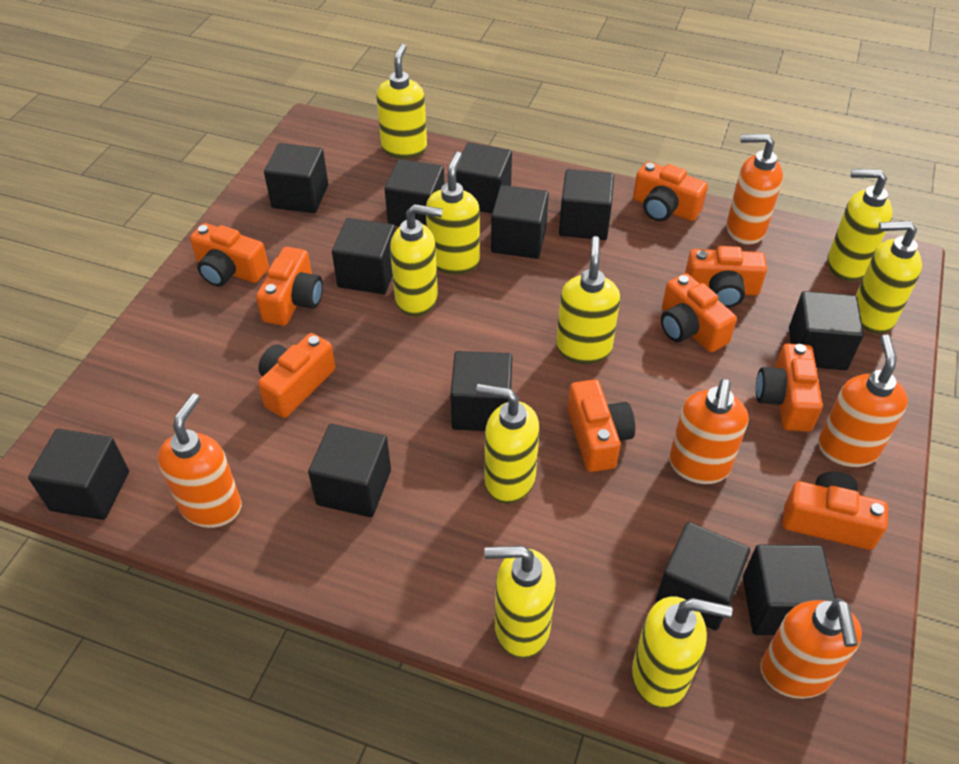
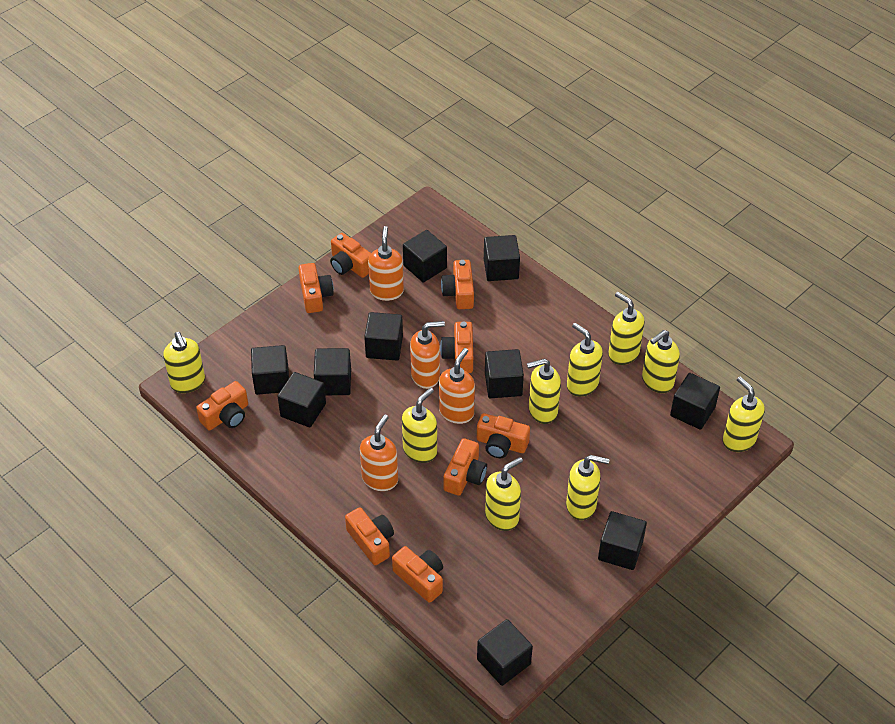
black cube: [28,429,129,520] [264,143,328,213] [308,424,391,517] [332,218,395,294] [385,159,444,226] [450,351,512,431] [456,143,512,214] [491,185,549,259] [559,169,614,240] [655,522,750,630] [743,544,836,635] [789,291,864,370] = 12 -> [251,345,289,395] [277,372,326,427] [314,348,351,395] [364,312,403,361] [403,230,447,283] [477,619,533,686] [484,235,520,281] [485,349,524,398] [598,511,647,570] [670,373,720,430] = 10
orange soap dispenser: [158,393,241,528] [669,379,748,484] [727,134,783,245] [760,598,862,699] [818,335,908,467] = 5 -> [360,414,398,491] [368,226,404,301] [410,321,445,389] [439,348,475,424] = 4

